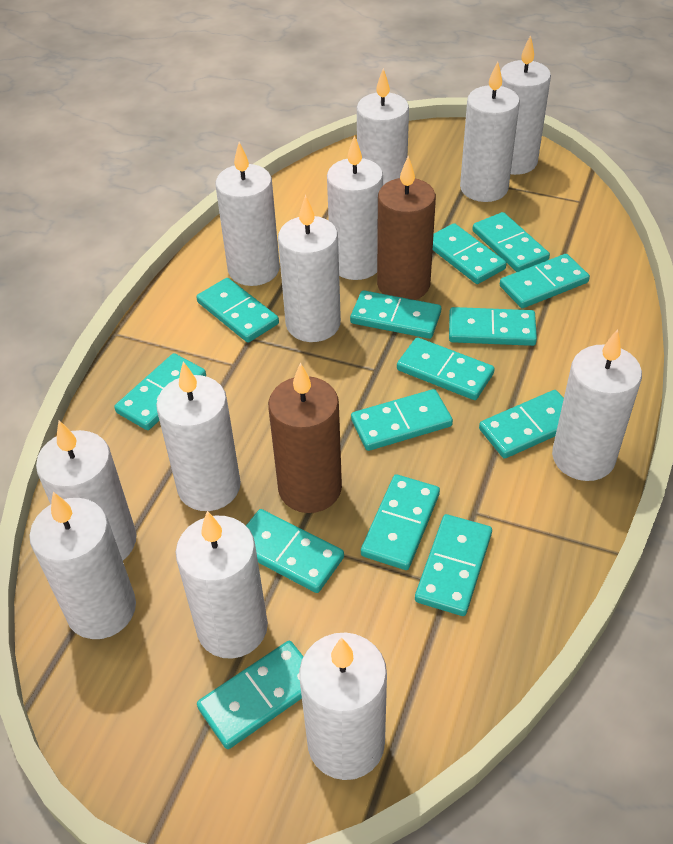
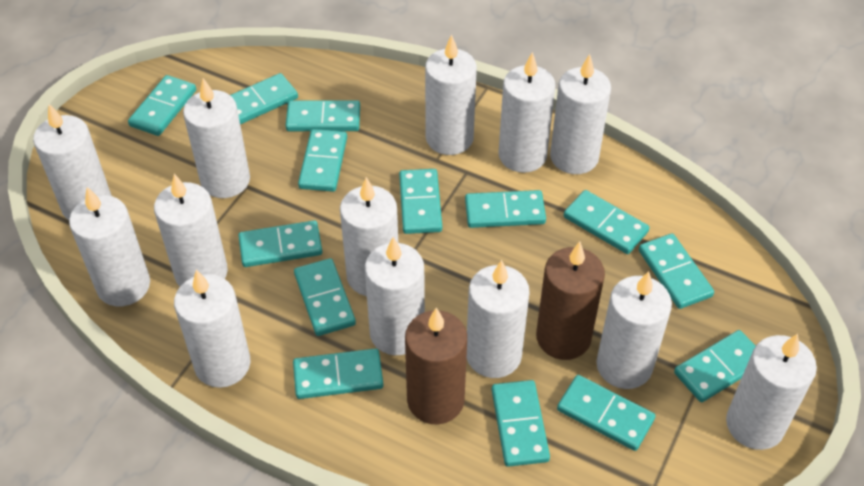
white candle: [29,492,136,639] [36,421,137,560] [156,362,241,511] [176,511,268,659] [216,142,280,286] [278,195,341,342] [299,632,387,780] [327,135,383,280] [357,68,409,185] [460,61,520,202] [501,35,551,175] [552,329,642,481] = 12 -> [33,104,112,220] [69,187,150,306] [154,174,228,286] [174,270,251,388] [183,78,250,198] [340,177,398,296] [365,237,425,355] [425,35,477,155] [467,260,530,378] [498,52,556,173] [550,54,611,174] [596,271,672,389] [726,334,817,450] = 13

